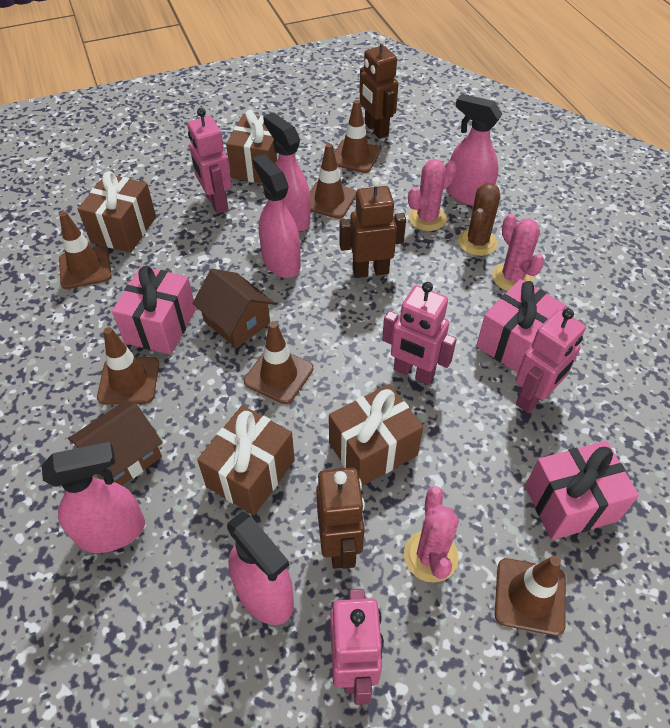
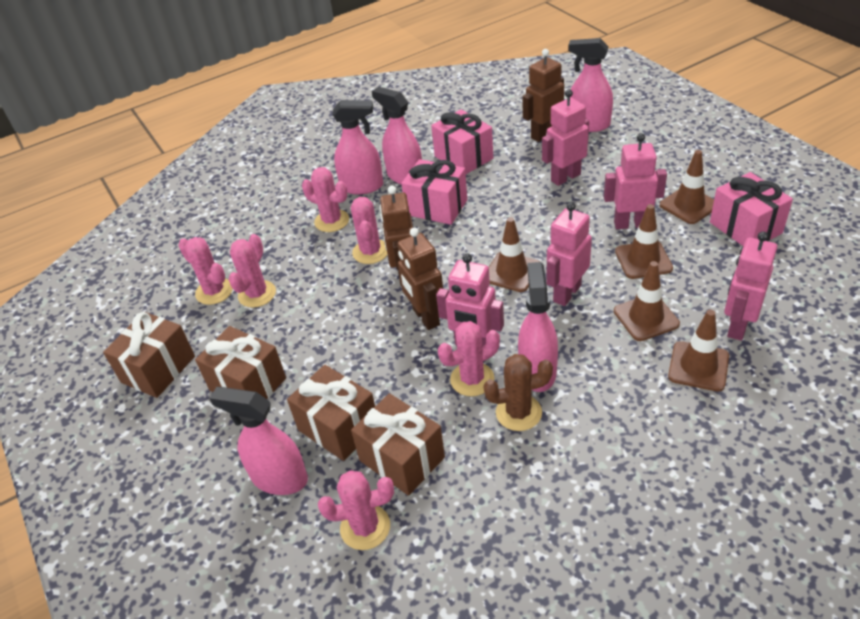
brown house: [68,401,163,486] [192,269,275,348] = 2 -> none = 0
brown traffic cone: [59,211,112,289] [97,327,159,405] [244,321,313,404] [310,143,356,219] [334,100,381,173] [495,556,566,636] = 6 -> [489,217,540,292] [614,261,680,341] [615,204,673,279] [659,150,714,224] [668,310,729,392] = 5
pink cactus: [404,486,459,583] [408,159,457,231] [492,214,545,291] = 3 -> [178,237,233,305] [228,234,276,308] [302,167,349,232] [318,470,394,550] [351,197,388,264] [438,321,500,396] = 6
pink robot: [187,108,232,214] [330,589,384,705] [382,282,457,385] [515,308,586,413] = 4 -> [436,254,504,346] [542,89,589,186] [546,202,592,306] [604,133,667,229] [724,231,777,341] = 5

